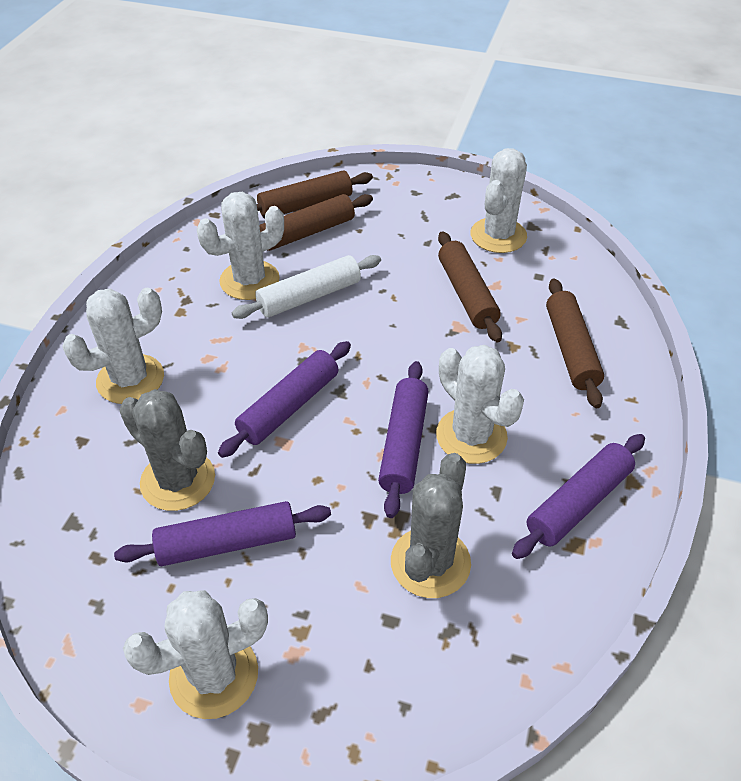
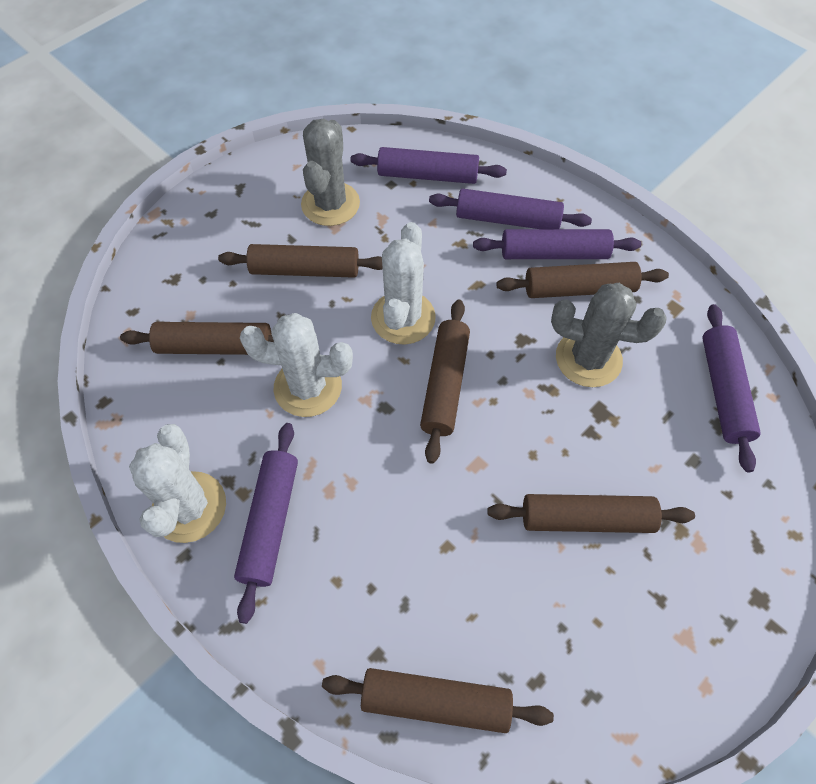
brown rolling pin: [257,170,373,219] [259,194,373,251] [438,231,502,342] [546,279,604,408] = 4 -> [120,322,274,355] [218,244,383,278] [322,668,554,733] [420,299,470,464] [487,494,695,533] [496,262,669,298] = 6
purple rolling pin: [114,501,331,566] [218,341,351,458] [378,361,429,518] [512,434,645,559] = 4 -> [234,423,298,624] [350,147,507,184] [429,189,592,229] [473,229,642,259] [702,304,761,472] = 5
white cactus: [62,288,164,404] [123,590,268,719] [197,192,284,300] [436,345,524,464] [471,148,527,253] = 5 -> [129,424,226,543] [240,313,353,417] [371,222,436,345] = 3
white rolling pin: [232,255,381,319] = 1 -> none = 0

